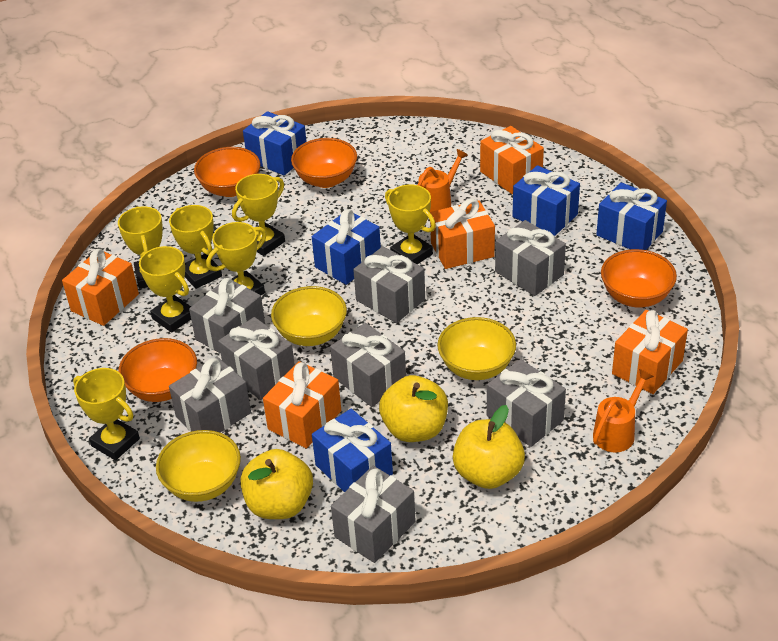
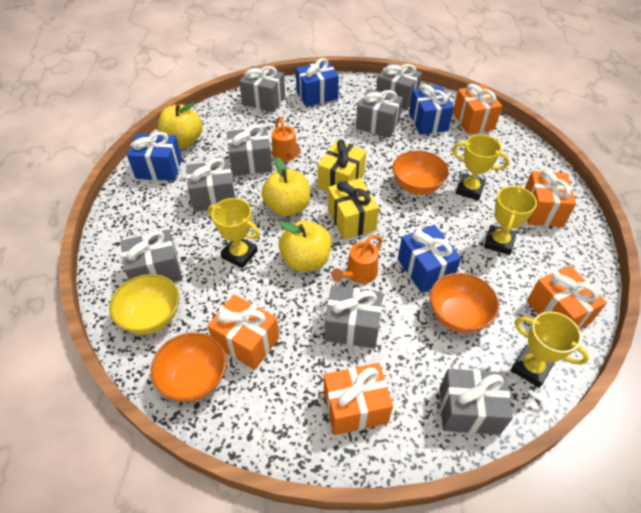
blue gift: [243,111,307,176] [312,209,381,285] [312,409,393,492] [512,165,580,236] [596,182,667,250] = 5 -> [127,132,182,181] [296,58,339,107] [398,225,461,293] [409,84,454,135] = 4
orange bowl: [118,338,197,402] [194,147,260,197] [291,138,357,188] [601,249,677,307] = 4 -> [151,332,227,402] [392,151,449,195] [430,273,499,333] = 3
yellow bowl: [156,430,241,502] [271,286,347,346] [437,317,516,380] = 3 -> [109,274,179,334] = 1
yellow gift: none = 0 -> [318,140,366,192] [328,178,379,240] = 2
yellow trophy: [73,368,140,460] [118,206,163,289] [139,246,191,333] [169,205,222,289] [206,222,267,295] [232,174,285,256] [385,184,436,264] = 7 -> [208,198,260,268] [452,134,509,200] [484,186,537,255] [511,311,589,388] = 4

